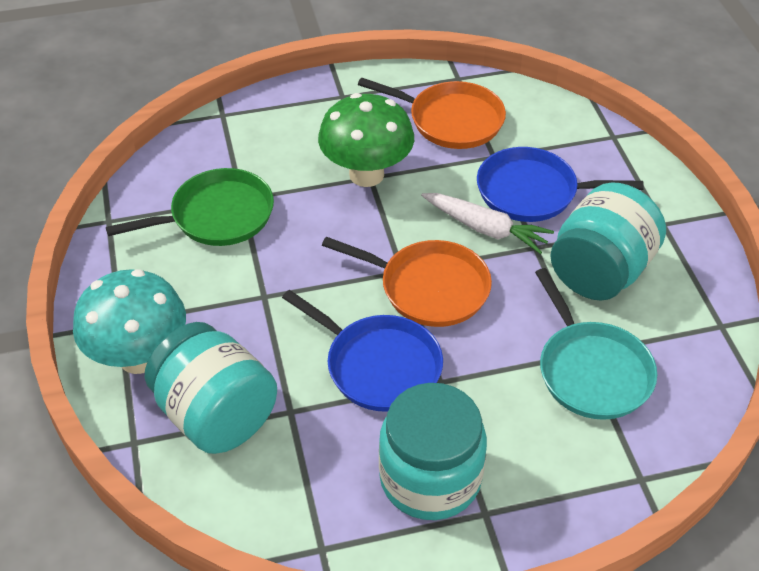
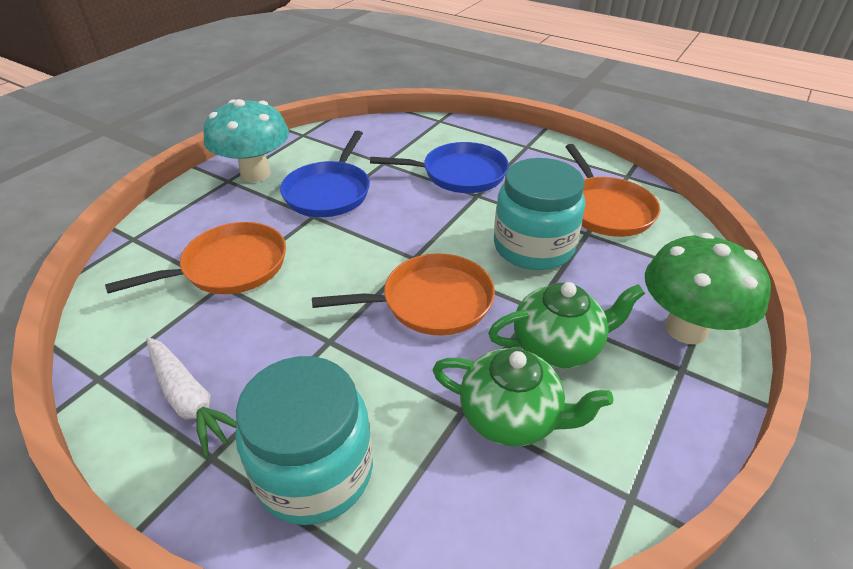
green pan: [106,168,274,246] = 1 -> none = 0
green teapot: none = 0 -> [432,348,613,446] [488,282,645,369] = 2
orange pan: [322,237,492,327] [358,77,506,149] = 2 -> [105,222,286,294] [312,253,495,335] [566,144,660,237] = 3
turquoise jar: [145,322,277,454] [379,383,487,520] [550,182,666,301] = 3 -> [236,356,373,525] [494,158,585,270] = 2
turquoise pan: [535,268,657,420] = 1 -> none = 0

